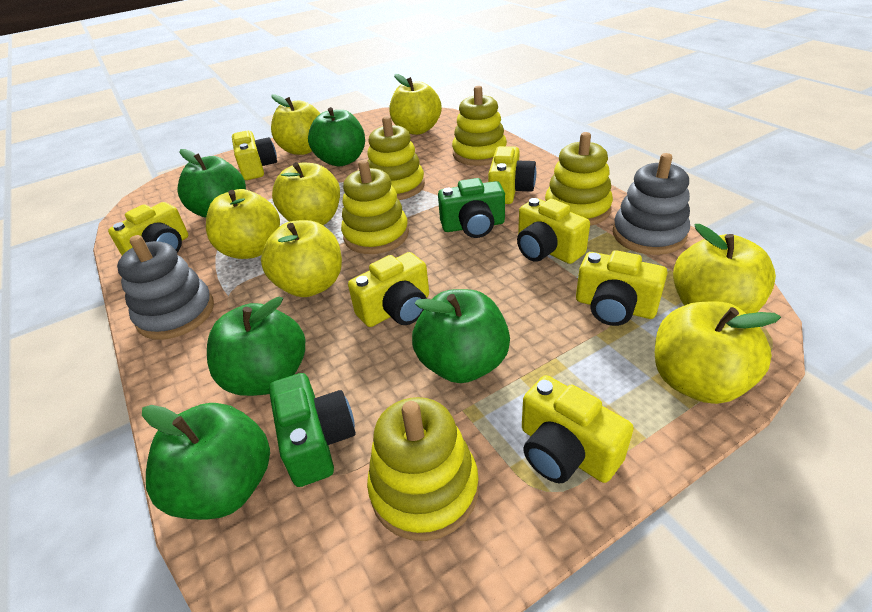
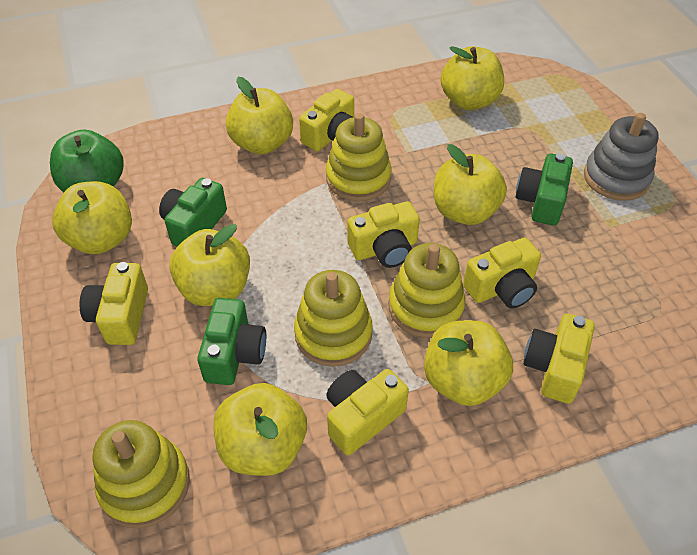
green apple: [142,403,270,519] [178,149,246,218] [207,296,305,396] [308,107,365,166] [412,289,510,383] = 5 -> [50,130,124,192] = 1
green camera: [269,373,356,487] [438,178,505,238] = 2 -> [159,178,227,246] [197,298,266,385] [516,153,573,226] = 3
grey stacking toy: [117,235,214,340] [613,153,690,255] = 2 -> [584,113,659,201] = 1
yellow camera: [108,202,188,255] [232,131,277,180] [348,252,429,327] [488,146,536,204] [517,198,590,264] [522,375,634,483] [576,250,668,326] = 7 -> [79,262,148,345] [299,89,354,151] [326,369,409,455] [347,201,420,268] [463,237,541,309] [523,314,595,404] = 6
yellow stacking toy: [341,160,409,254] [367,116,425,200] [367,397,479,541] [452,86,507,166] [545,132,613,226] = 5 -> [93,420,190,528] [294,270,373,367] [326,113,392,201] [388,243,465,338] = 4

